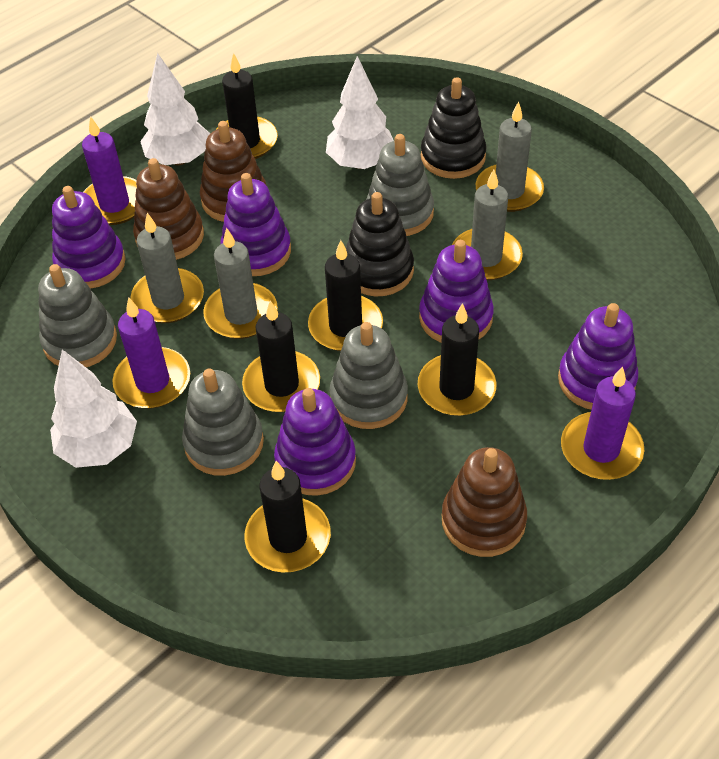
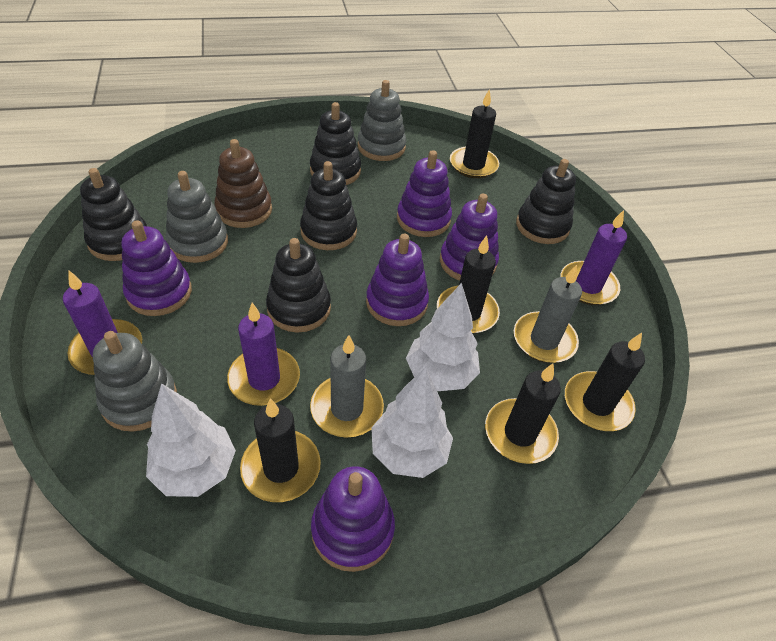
black stacking toy: [346,192,414,296] [421,77,486,179] = 2 -> [80,168,147,261] [266,238,331,332] [300,161,357,250] [310,102,361,185] [516,159,576,244] = 5
brown stacking toy: [133,158,204,260] [200,121,267,222] [442,447,527,557] = 3 -> [215,139,272,228] = 1
grey candle: [131,213,204,323] [203,228,278,339] [452,169,523,280] [475,101,544,212] = 4 -> [310,335,384,438] [514,265,582,363] = 2
grey stacking toy: [38,264,117,367] [182,369,264,476] [330,322,408,429] [366,134,434,236] = 4 -> [93,331,177,432] [166,171,228,263] [358,80,406,161] = 3

